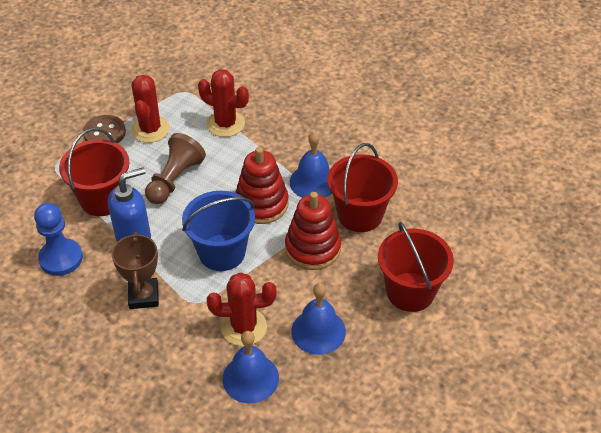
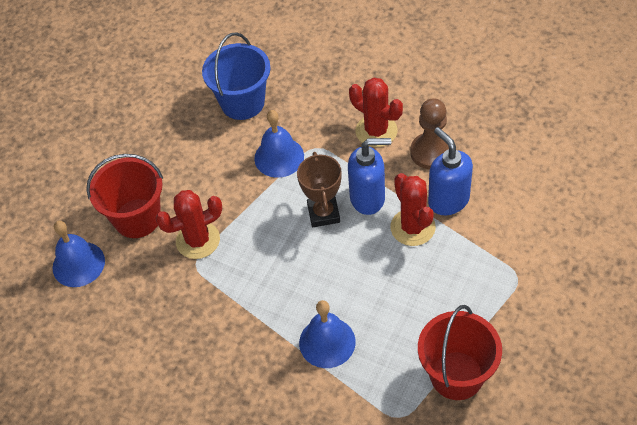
blue pawn: [34,203,83,276] = 1 -> none = 0
blue soap dispenser: [108,167,151,242] = 1 -> [348,138,391,215] [428,127,473,215] = 2
brown button: [83,115,126,144] = 1 -> none = 0
red bucket: [59,128,130,216] [328,143,398,232] [378,222,454,312] = 3 -> [86,154,163,238] [418,305,502,400] = 2
red stacking toy: [235,147,289,224] [285,192,341,270] = 2 -> none = 0

